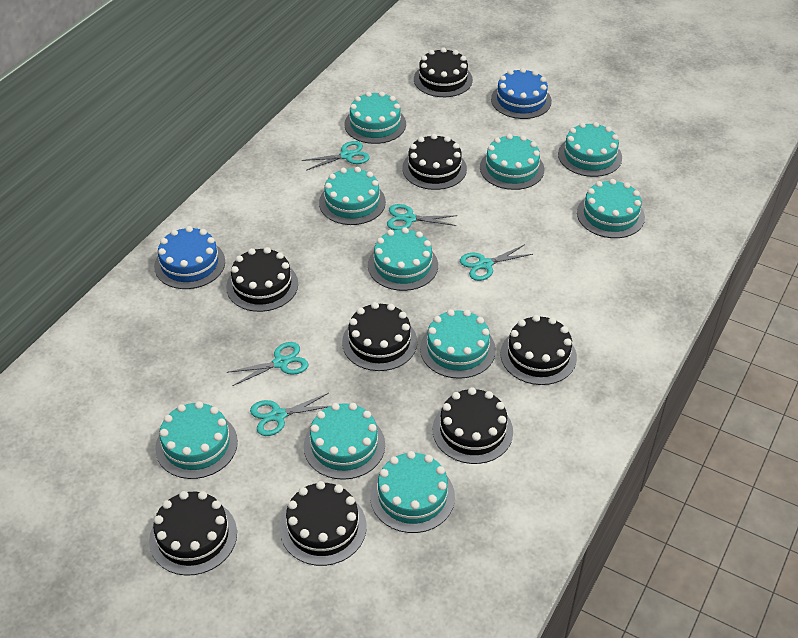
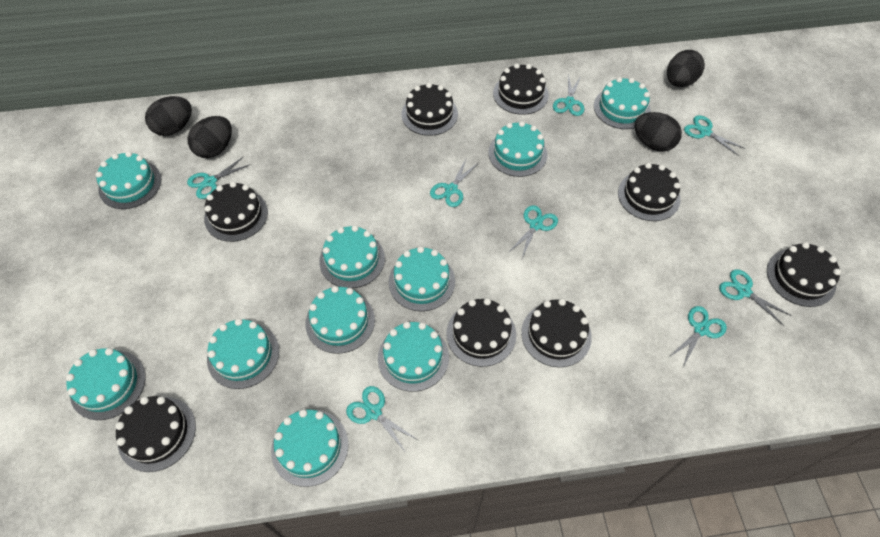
black egg: none = 0 -> [145,96,192,136] [188,116,232,158] [634,112,682,151] [667,50,705,87] = 4
blue cake: [154,226,225,289] [491,68,552,119] = 2 -> none = 0
turquoise scissors: [227,342,308,386] [250,393,329,436] [302,141,370,171] [387,204,457,230] [460,244,533,281] = 5 -> [187,156,251,199] [346,386,418,453] [430,159,478,207] [508,205,558,258] [553,74,584,116] [669,306,727,369] [684,115,746,156] [719,269,792,326] = 8

